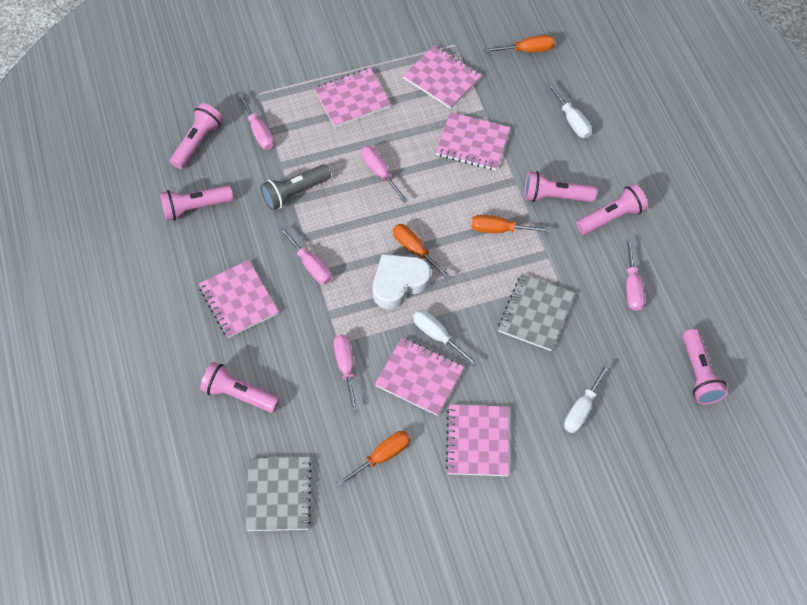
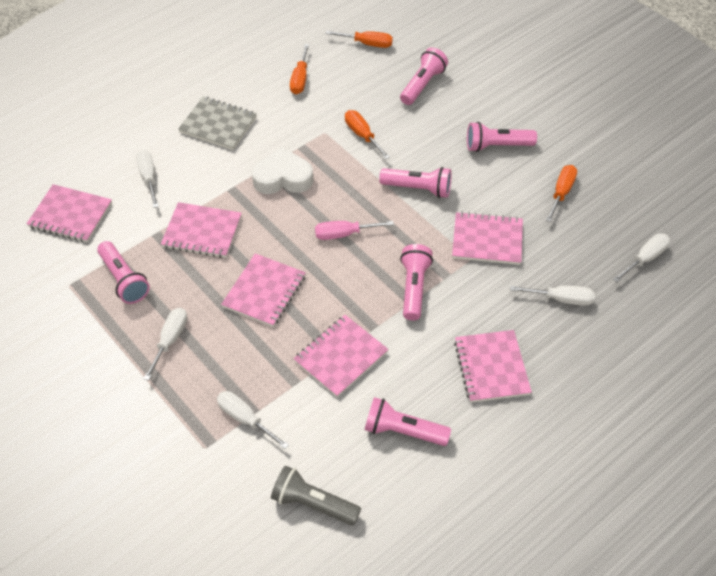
grey notebook: [246,457,312,531] [498,274,575,351] = 2 -> [178,96,257,150] = 1
pink screwdriver: [238,93,274,150] [279,227,332,284] [334,334,358,412] [361,146,408,203] [626,239,645,311] = 5 -> [315,221,394,240] = 1
white screwdriver: [413,310,479,366] [547,83,592,138] [564,363,610,433] = 3 -> [136,150,159,208] [143,308,187,381] [217,391,289,449] [510,285,595,306] [613,233,670,282] = 5

